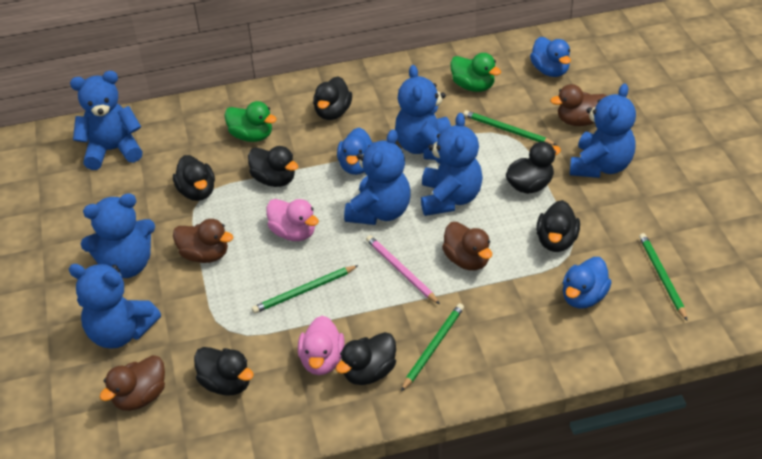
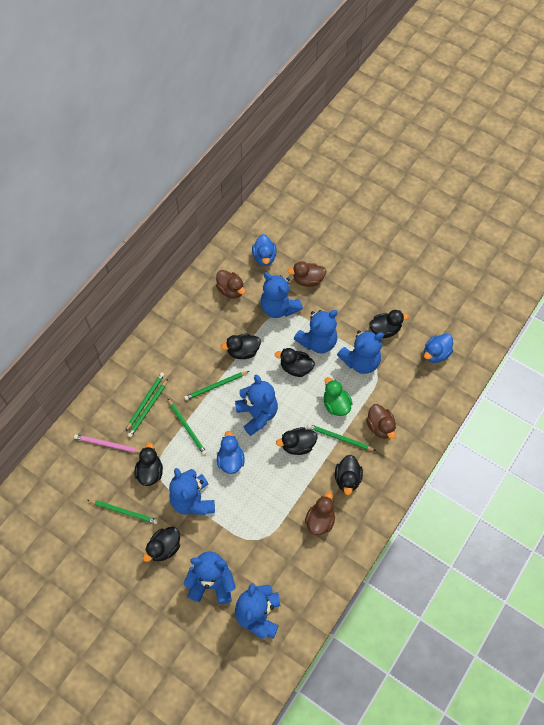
green duck: [225,101,277,142] [450,53,501,92] = 2 -> [324,377,353,416] = 1
green pencil: [252,265,359,313] [401,303,464,391] [463,110,557,145] [639,233,687,320] = 4 -> [88,500,158,524] [126,372,165,431] [128,379,168,437] [167,398,207,455] [184,371,249,400] [307,424,376,451] = 6
pink duck: [267,199,319,241] [298,316,345,375] = 2 -> none = 0

